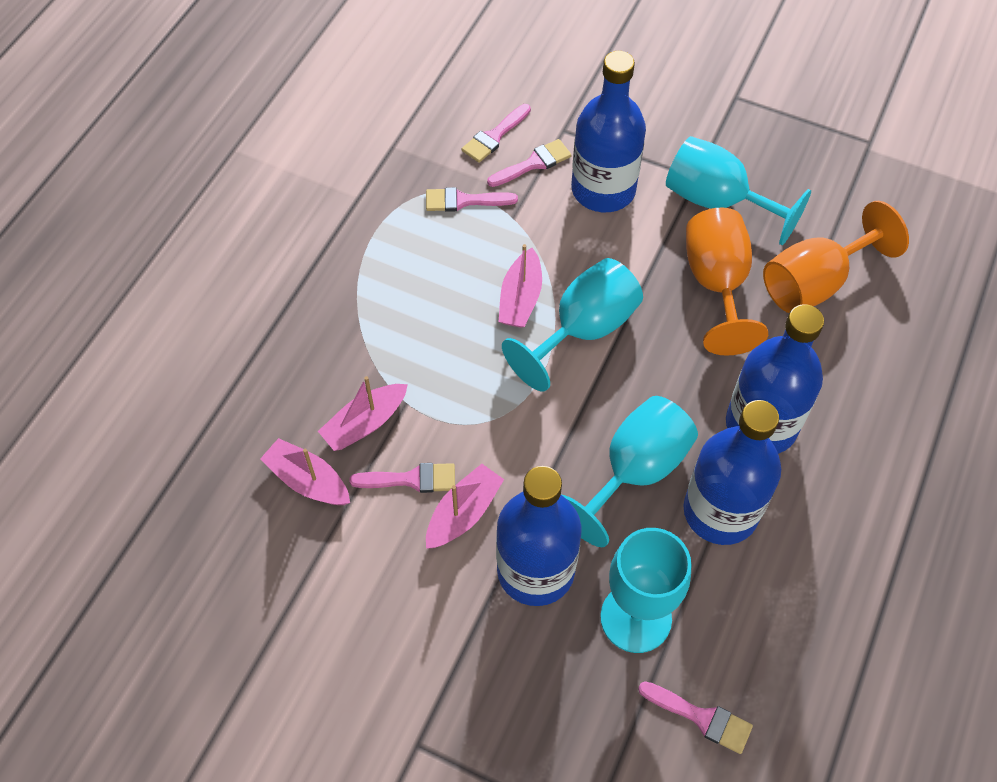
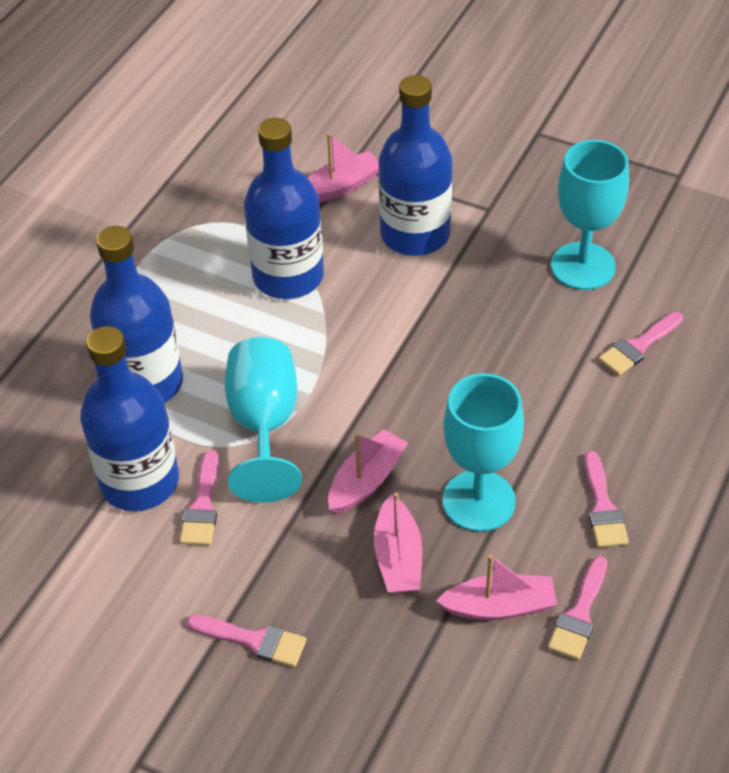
orange goblet: [686,208,768,356] [763,201,909,313] = 2 -> none = 0
turquoise goblet: [502,258,643,392] [562,396,698,547] [600,528,692,653] [666,136,811,245] = 4 -> [225,337,302,503] [442,373,524,532] [551,140,629,290] = 3

